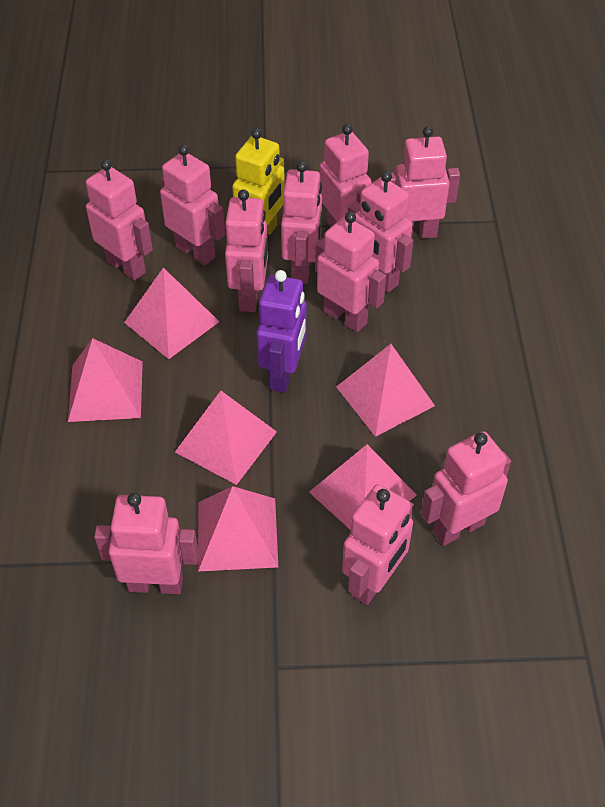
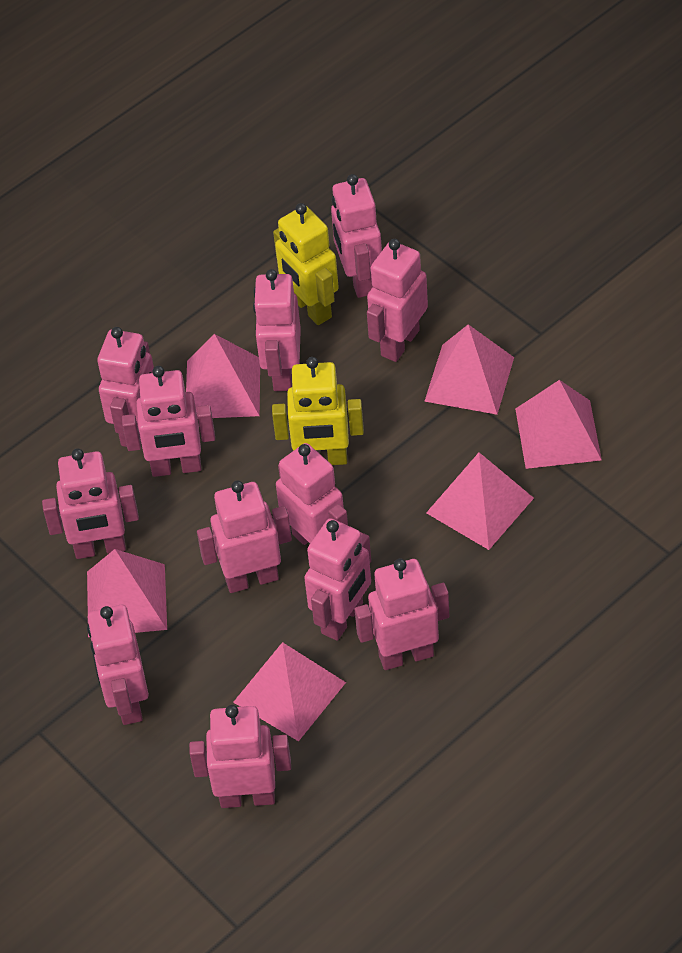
pink robot: [86,159,153,280] [94,493,199,594] [160,145,225,265] [225,189,268,312] [281,161,322,284] [315,212,386,332] [319,124,372,227] [342,484,414,605] [348,171,414,292] [390,126,460,239] [421,431,511,546] = 11 -> [42,448,139,559] [87,605,148,725] [97,327,154,447] [122,366,215,477] [189,705,291,808] [197,480,292,593] [253,269,301,391] [276,443,348,545] [304,518,371,641] [331,174,382,298] [355,559,449,670] [367,239,428,362] = 12
purple robot: [256,270,306,393] = 1 -> none = 0
yellow robot: [232,128,285,235] = 1 -> [272,357,364,465] [273,203,339,325] = 2

